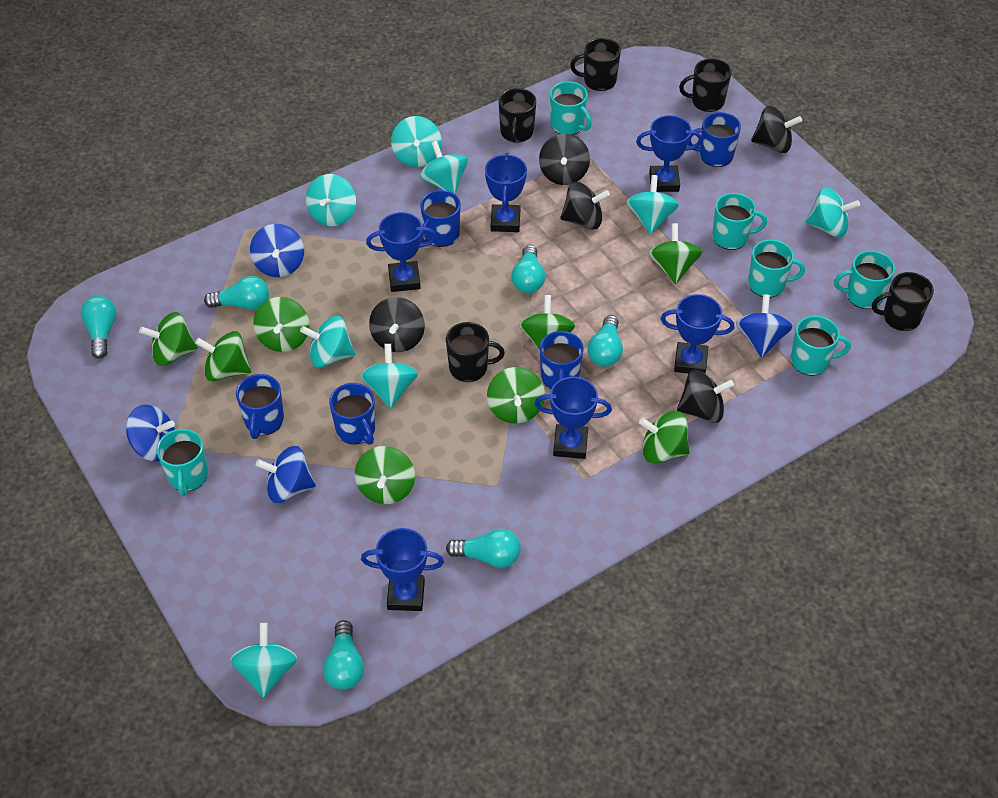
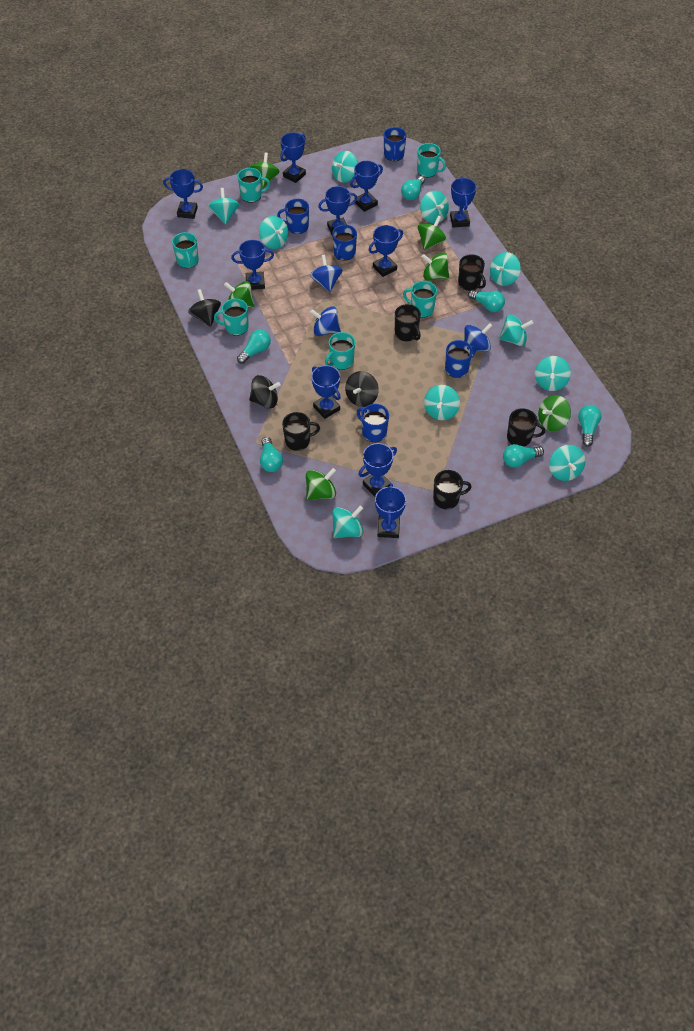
black spinning top: [369,297,425,352] [539,134,590,185] [560,182,610,230] [677,370,734,423] [751,106,802,153] = 5 -> [188,289,221,327] [249,375,281,408] [345,371,379,407] = 3
blue spinning top: [126,405,175,462] [250,224,304,277] [256,446,316,503] [736,294,793,358] = 4 -> [310,255,342,292] [310,306,341,336] [464,323,493,351] = 3
blue trophy: [361,528,444,611] [366,212,436,292] [485,153,527,232] [535,377,612,459] [636,115,703,192] [661,294,734,374] = 6 -> [163,169,203,219] [231,240,274,290] [280,132,306,183] [311,365,341,419] [318,186,357,237] [350,161,383,212] [359,443,397,497] [369,225,403,277] [375,483,406,538] [450,177,477,228] = 10
green spinning top: [139,312,198,366] [195,331,251,381] [253,297,309,352] [355,446,415,504] [487,367,545,424] [519,295,575,351] [639,411,690,463] [648,223,702,284] = 8 -> [224,281,255,308] [249,152,280,188] [306,468,336,500] [418,216,447,250] [422,253,449,281] [538,395,571,431] = 6
turquoise spinning top: [230,623,297,698] [300,316,355,368] [306,174,356,226] [360,344,418,408] [391,116,442,167] [420,141,468,194] [626,175,679,234] [806,187,860,238] = 8 -> [208,188,239,224] [259,216,288,249] [332,151,358,183] [332,506,364,538] [420,191,449,223] [424,385,460,420] [490,252,521,286] [499,314,533,346] [535,356,571,391] [549,445,586,481] = 10

